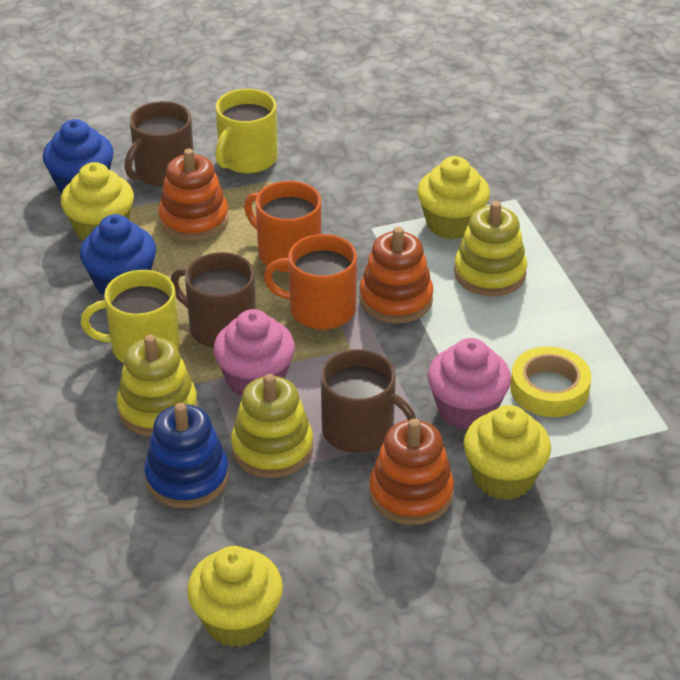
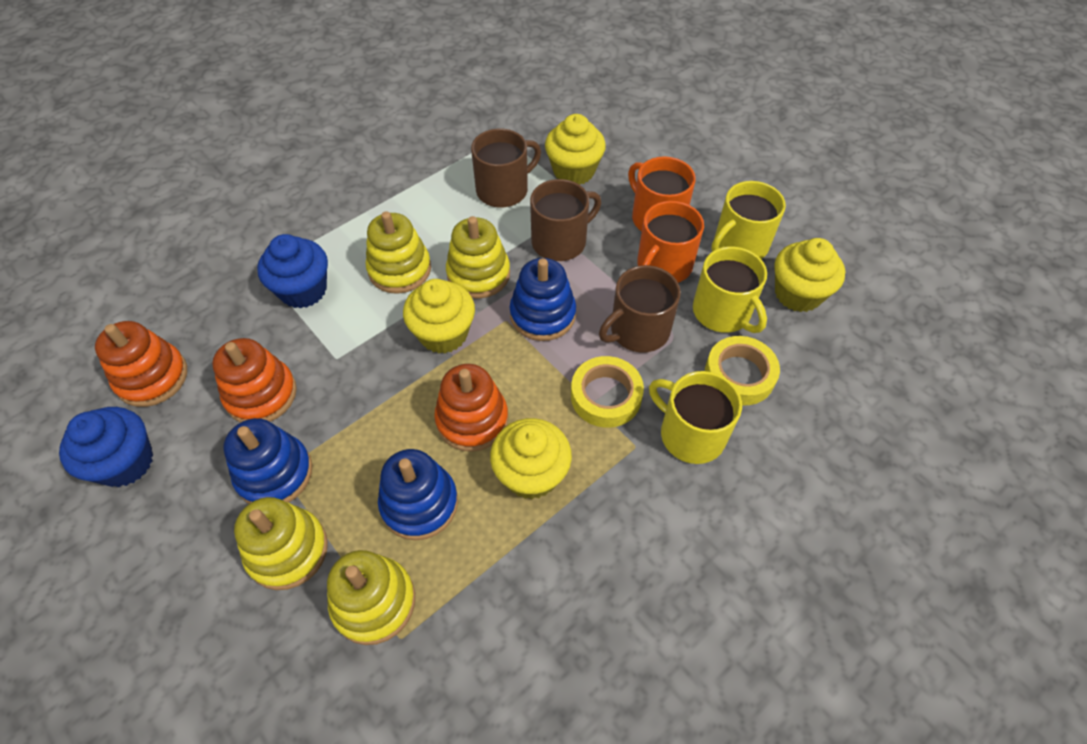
blue stacking toy: [144,403,229,508] = 1 -> [223,418,312,504] [378,449,458,540] [510,258,576,341] = 3
pink cupcake: [213,309,295,396] [428,338,511,430] = 2 -> none = 0
yellow mug: [81,270,180,363] [215,89,278,173] = 2 -> [649,371,742,464] [693,247,767,333] [711,181,786,259] = 3
yellow stacking toy: [117,335,198,437] [231,374,313,478] [454,201,527,296] = 3 -> [234,497,328,590] [327,550,415,645] [366,211,431,294] [446,216,510,299] = 4
yellow tape: [510,346,591,417] = 1 -> [571,356,644,428] [705,336,780,406] = 2

